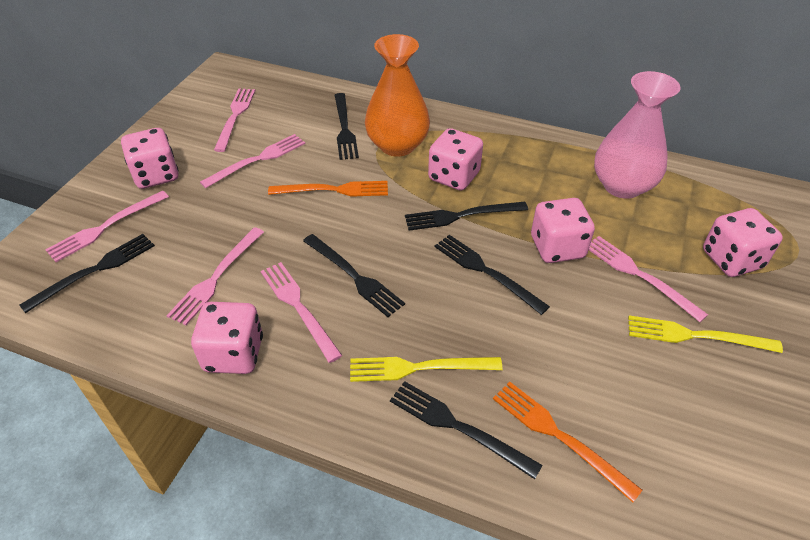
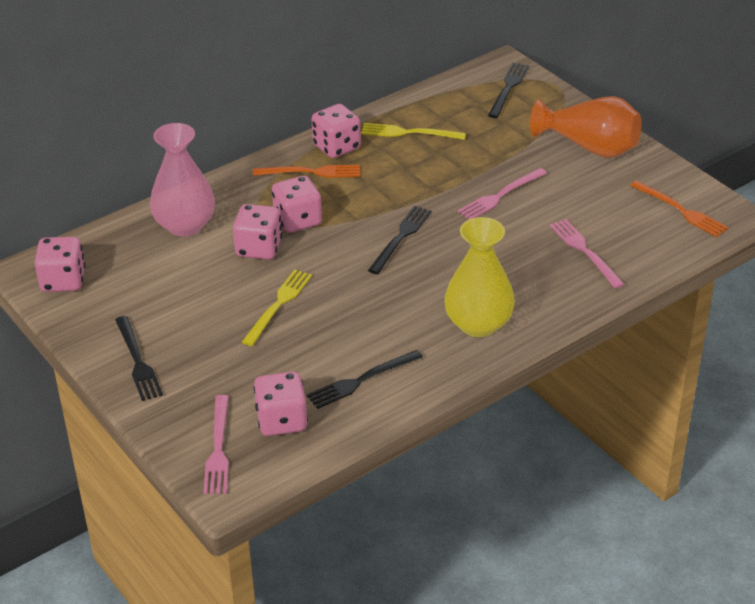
black fork: [19,234,155,313] [303,234,405,317] [335,93,359,160] [390,381,543,479] [405,202,528,231] [435,235,550,315] = 6 -> [115,316,163,401] [307,350,423,409] [368,206,432,274] [488,63,529,118] = 4
pink fork: [45,191,169,262] [166,227,264,325] [200,134,305,188] [214,89,255,152] [261,262,343,363] [589,236,708,322] = 6 -> [203,395,229,494] [458,168,547,219] [549,219,625,289] = 3
yellow vase: none = 0 -> [444,217,515,337] = 1

